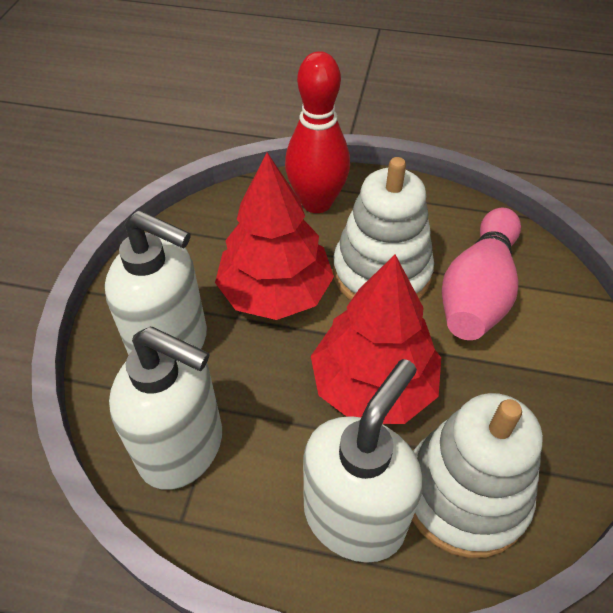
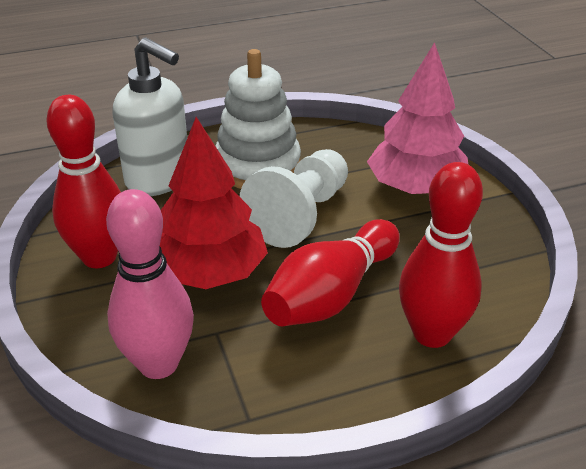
pink tree: none = 0 -> [367,42,469,194] = 1
red bowling pin: [285,51,350,213] = 1 -> [47,95,121,268] [261,219,400,327] [399,162,483,348] = 3
red tree: [215,153,334,320] [311,254,441,424] = 2 -> [160,117,268,289] = 1
white pawn: none = 0 -> [240,149,348,248] = 1
white soap dispenser: [105,210,207,355] [109,327,222,490] [303,359,423,563] = 3 -> [112,38,187,196] = 1
white stacking toy: [333,157,434,300] [412,393,543,558] = 2 -> [216,49,301,189] = 1

